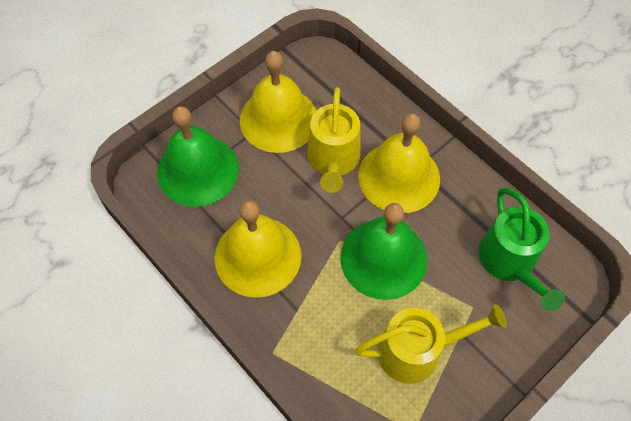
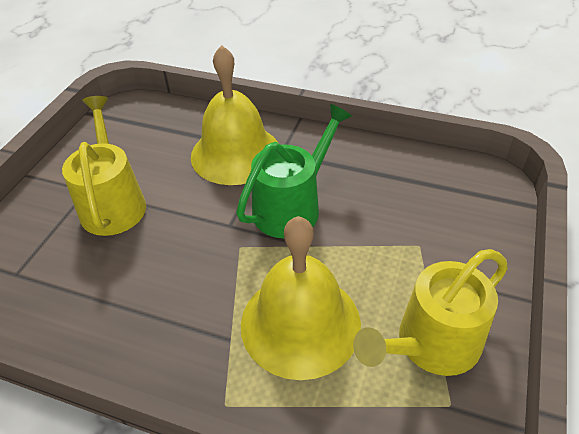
green bell: [157,106,239,207] [340,203,427,300] = 2 -> none = 0
yellow bell: [215,200,301,298] [240,51,316,153] [358,113,440,213] = 3 -> [191,45,278,185] [241,216,361,380] = 2

